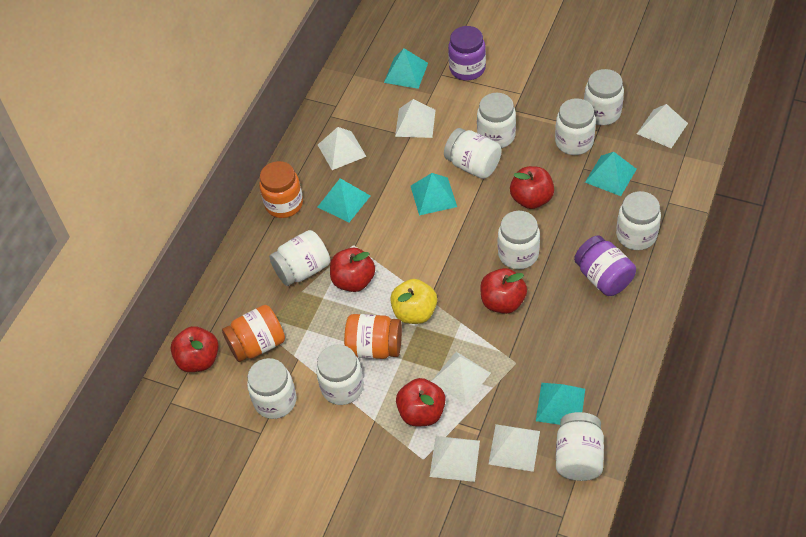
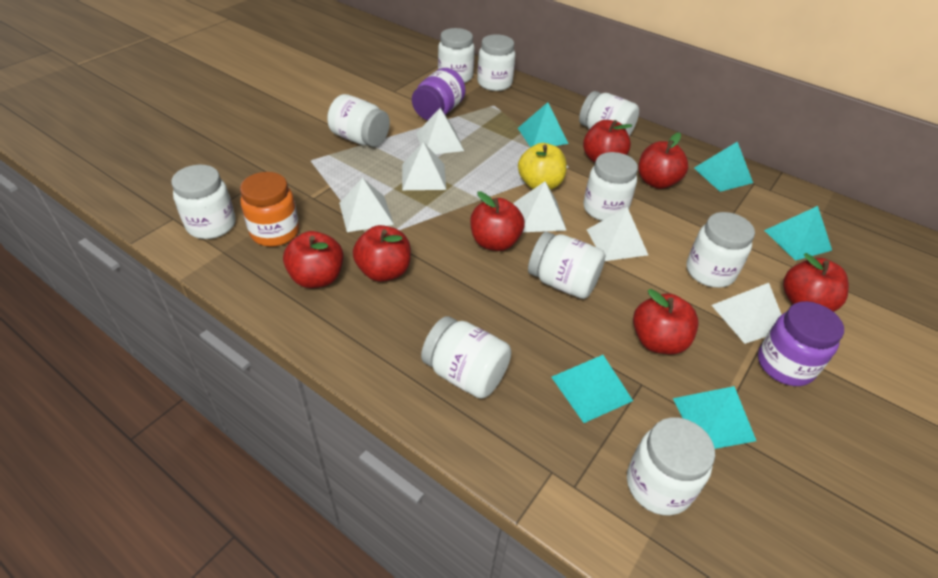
orange jar: [222,305,285,362] [259,161,303,218] [344,314,402,359] = 3 -> [240,172,299,247] = 1
red apple: [171,326,219,372] [330,248,375,292] [396,378,446,427] [480,268,527,314] [510,166,554,209] = 5 -> [283,231,344,288] [353,225,411,282] [470,191,525,251] [583,120,633,163] [633,289,699,354] [638,132,688,189] [783,253,849,312] = 7

